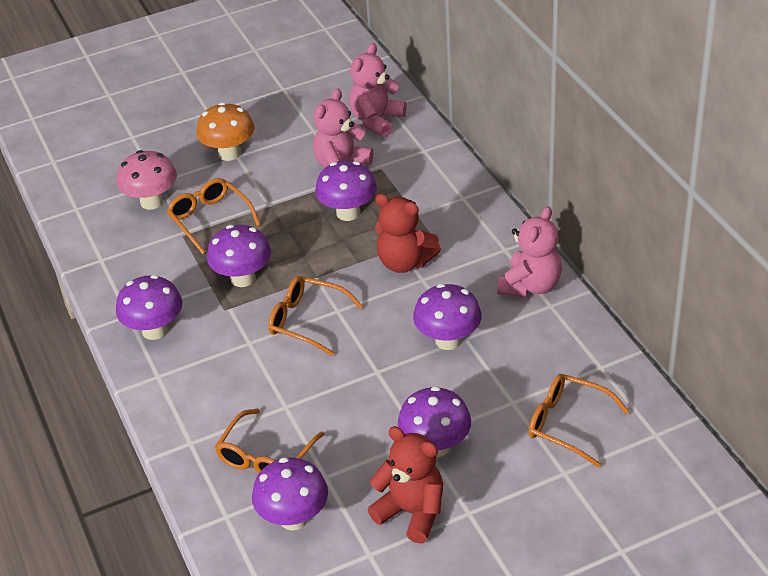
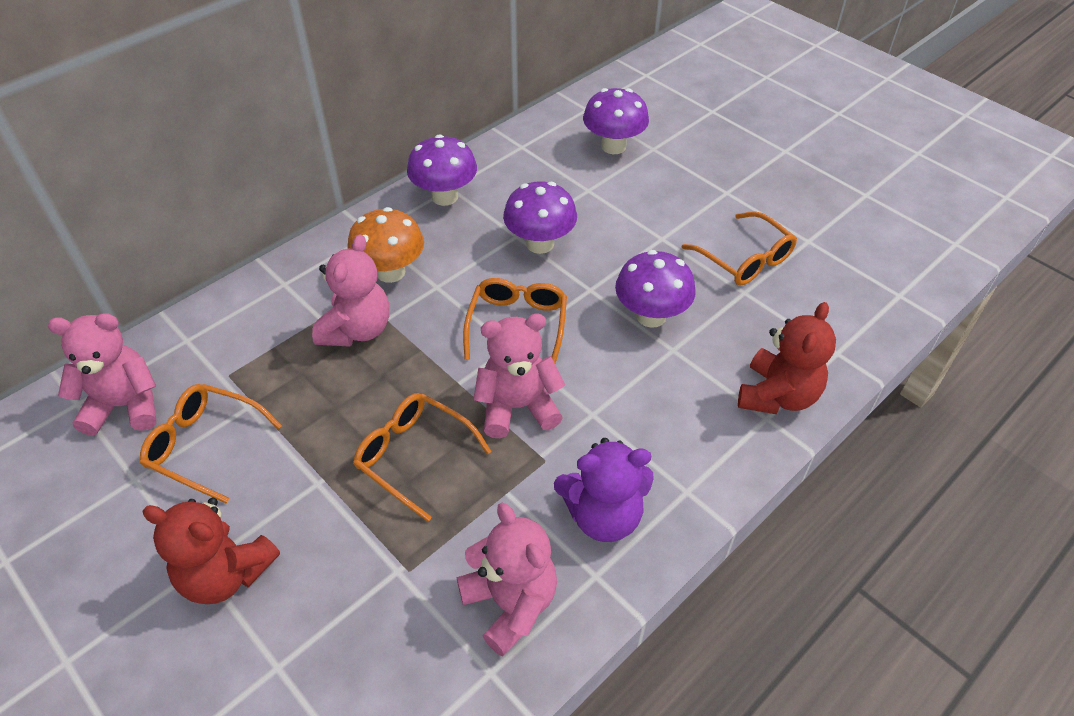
pink mushroom: [117,150,177,210] = 1 -> none = 0
pink teddy bear: [313,89,373,168] [349,43,407,137] [497,206,562,298] = 3 -> [48,313,156,435] [312,234,389,347] [457,503,557,656] [473,314,565,438] = 4
purple mushroom: [116,275,182,340] [207,225,271,287] [252,457,328,530] [315,161,377,221] [398,386,471,458] [413,284,482,350] = 6 -> [407,134,477,206] [503,181,577,254] [583,88,649,154] [615,250,696,328] = 4
purple teddy bear: none = 0 -> [554,438,654,542] = 1

